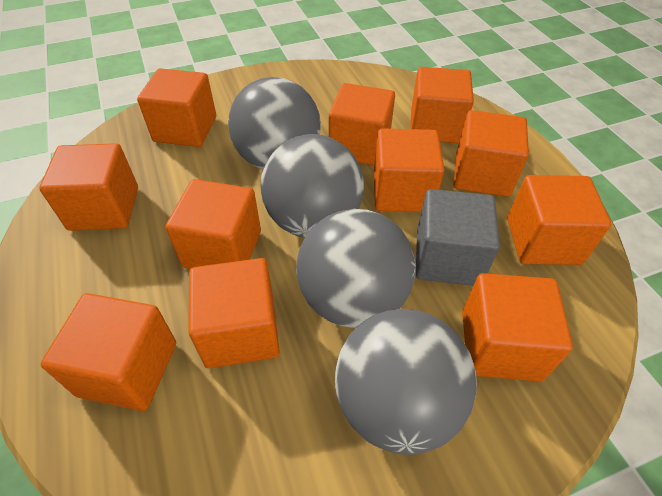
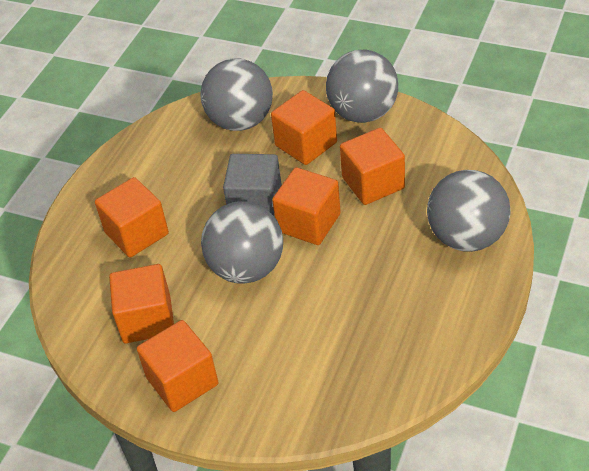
orange cube: [39,143,138,231] [41,293,176,411] [137,68,216,147] [166,179,261,269] [188,258,280,368] [329,83,395,165] [374,128,444,212] [410,67,474,144] [454,110,529,197] [462,273,573,382] [508,175,611,265] = 11 -> [95,177,169,258] [109,264,174,343] [137,320,218,412] [271,90,337,165] [272,167,341,245] [340,128,405,205] = 6

